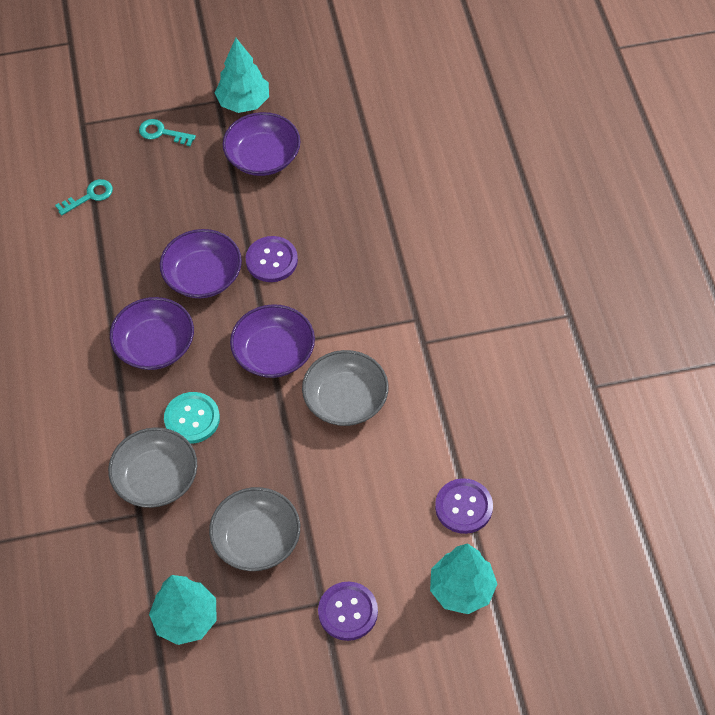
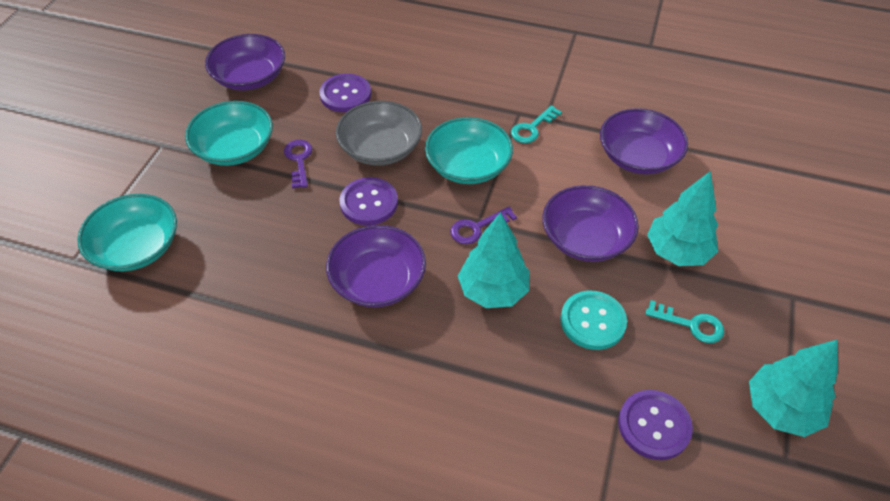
grey bowl: [108,427,197,508] [209,487,300,571] [302,350,389,426] = 3 -> [336,101,422,166] = 1
purple key: none = 0 -> [284,140,312,189] [450,207,517,244] = 2
turquoise bowl: none = 0 -> [77,194,177,271] [185,101,273,166] [425,117,513,184] = 3

